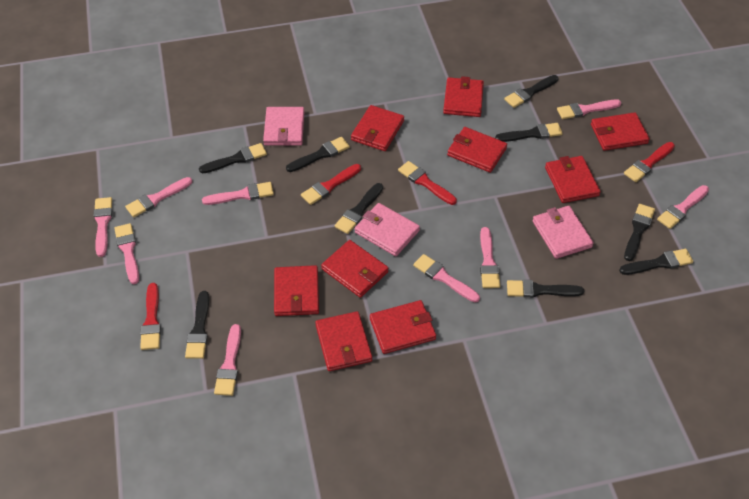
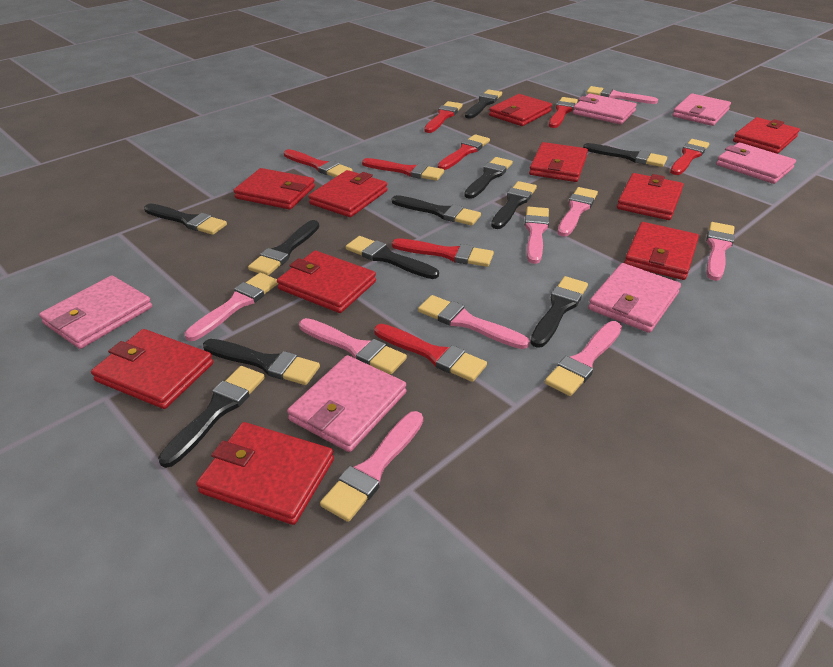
black brush: [185,291,209,359] [199,143,267,174] [286,137,350,172] [335,183,383,234] [495,123,563,142] [504,75,558,108] [507,280,584,298] [619,249,693,275] [624,204,655,261] = 9 -> [144,203,227,235] [158,366,265,468] [203,339,320,385] [248,220,319,276] [346,236,439,279] [392,195,481,226] [464,157,513,199] [465,89,502,119] [491,181,537,229] [530,276,588,348] [583,143,667,167] = 11
pink wallet: [263,107,304,145] [355,203,420,256] [532,206,594,259] = 3 -> [39,276,152,349] [287,355,406,452] [573,94,637,125] [588,263,681,333] [673,93,731,126] [716,142,796,184] = 6
red brush: [140,283,161,350] [301,164,361,205] [398,161,457,205] [624,142,675,182] = 4 -> [284,149,353,177] [362,158,444,181] [374,324,487,382] [392,238,494,267] [424,101,462,133] [438,134,490,170] [549,97,578,128] [670,139,709,175] = 8
red wallet: [274,265,319,316] [315,311,372,371] [321,240,389,298] [351,105,404,151] [370,300,436,354] [443,76,484,117] [447,127,507,173] [545,156,601,203] [591,112,650,151] = 9 -> [91,329,213,409] [196,422,334,525] [234,168,315,210] [277,251,376,313] [308,170,387,217] [489,94,552,126] [529,142,588,182] [617,173,683,220] [624,222,699,280] [733,117,800,154] = 10

